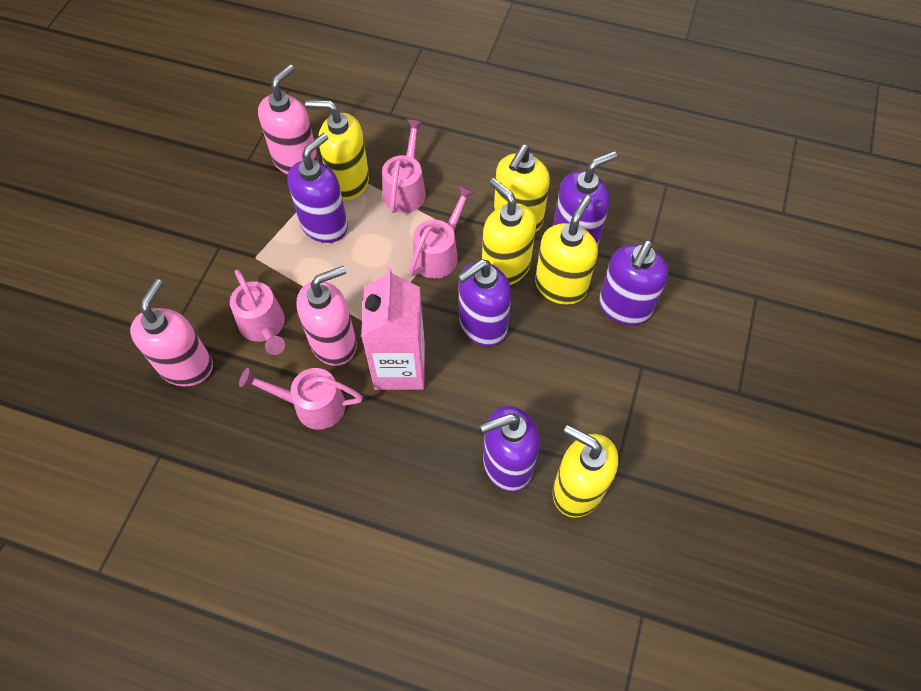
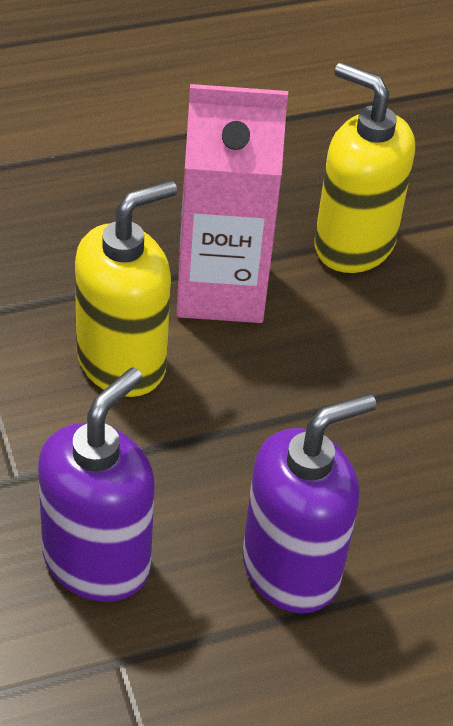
pink soap dispenser: [130,279,213,386] [258,64,318,174] [297,266,357,366] = 3 -> none = 0
pink watering can: [230,270,285,355] [239,368,363,430] [382,119,426,213] [409,185,475,279] = 4 -> none = 0
purple soap dispenser: [287,133,348,243] [458,259,511,347] [480,406,540,492] [553,151,617,246] [599,240,668,326] = 5 -> [38,367,155,602] [243,394,376,613] = 2
yellow soap dispenser: [305,100,369,200] [482,178,536,285] [494,145,550,232] [535,195,598,305] [553,425,618,518] = 5 -> [75,180,177,397] [314,62,415,273] = 2

